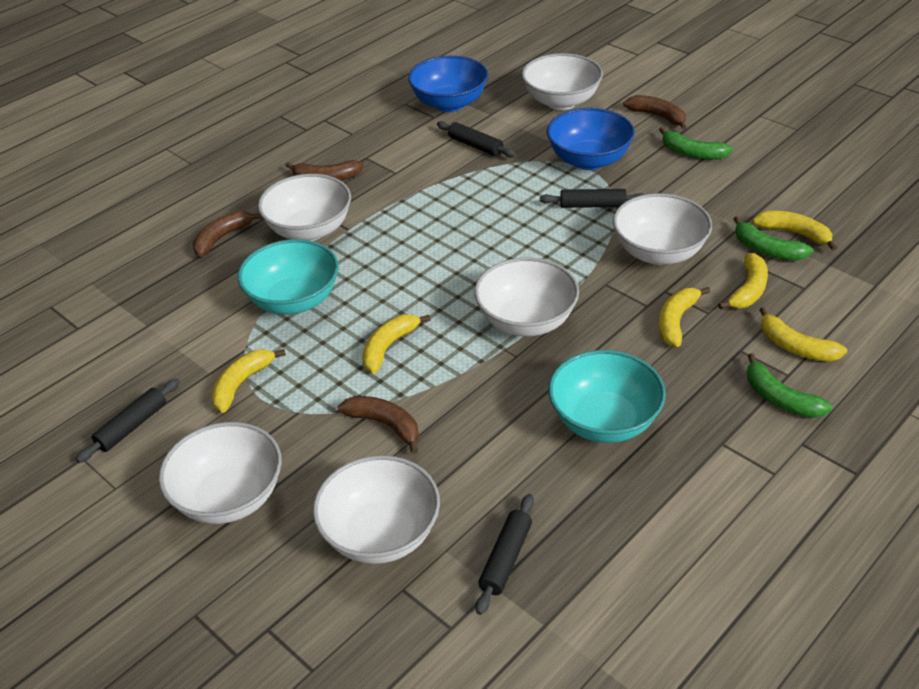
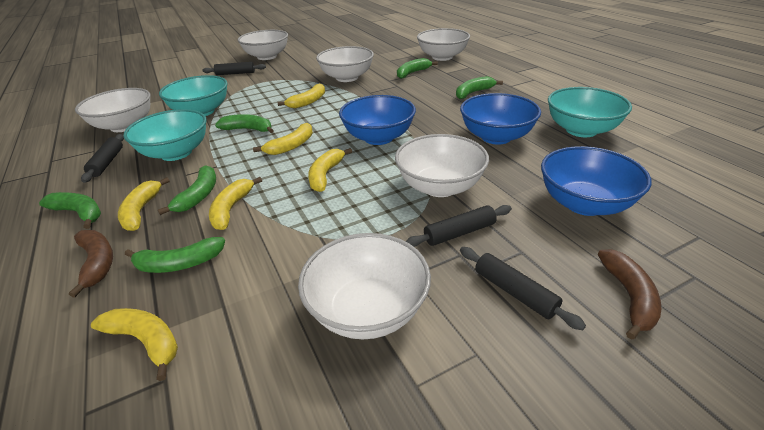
blue bowl: [408,56,488,112] [547,108,635,170] = 2 -> [339,95,416,145] [460,93,541,145] [541,146,651,216] = 3
brown banana: [193,211,262,257] [285,160,363,181] [338,396,419,454] [623,95,687,130] = 4 -> [69,230,113,297] [598,249,661,340] = 2
green banana: [659,127,733,159] [734,216,813,260] [747,353,832,418] = 3 -> [39,192,101,229] [125,237,225,273] [158,165,216,215] [215,114,274,133] [397,58,438,79] [456,76,503,99] = 6
turquoise bowl: [238,239,339,315] [548,350,666,443] = 2 -> [123,109,207,161] [159,75,228,116] [548,87,632,137] = 3

